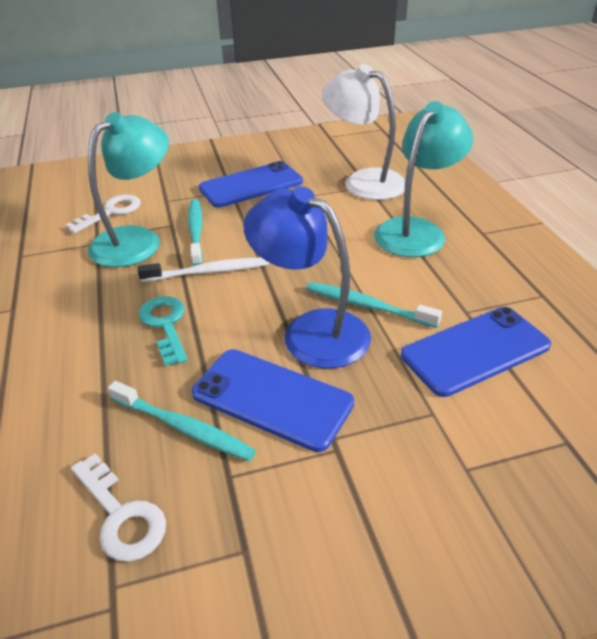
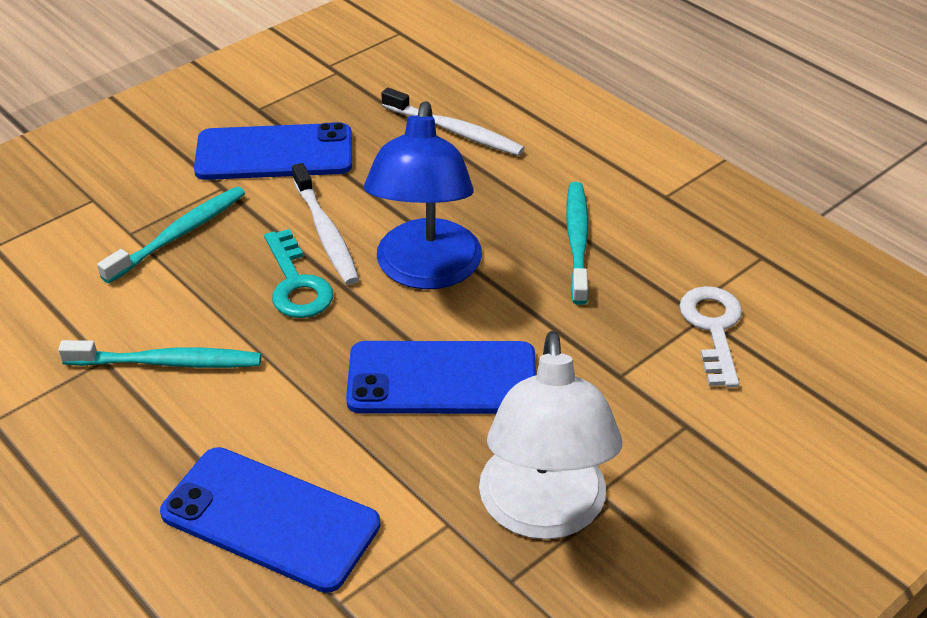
turquoise lamp: [88,112,169,267] [374,101,473,257] = 2 -> none = 0
white key: [65,195,141,233] [71,453,166,562] = 2 -> [679,286,742,388] = 1
white toothbrush: [138,258,269,282] = 1 -> [292,163,359,285] [381,88,525,156] = 2

